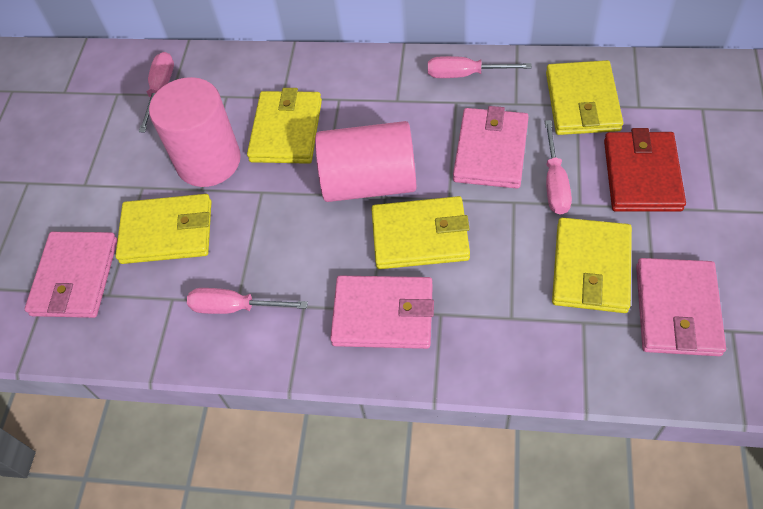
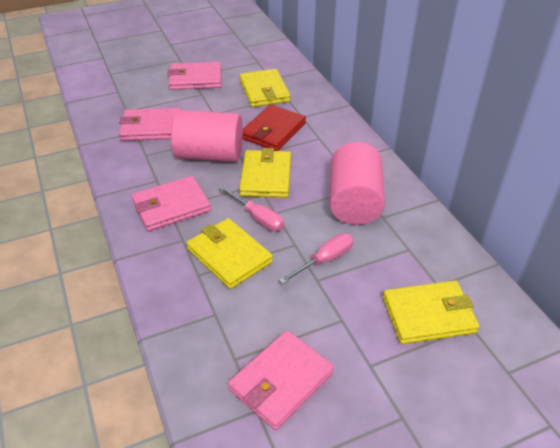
pink screwdriver: [139,52,174,132] [187,288,308,314] [428,56,532,78] [545,120,572,215] = 4 -> [219,186,284,231] [279,233,354,284] = 2
yellow wallet: [115,194,212,264] [247,88,322,164] [371,196,470,269] [546,60,623,135] [552,218,632,313] = 5 -> [186,218,273,289] [239,148,291,198] [240,69,290,107] [383,281,480,344] = 4

